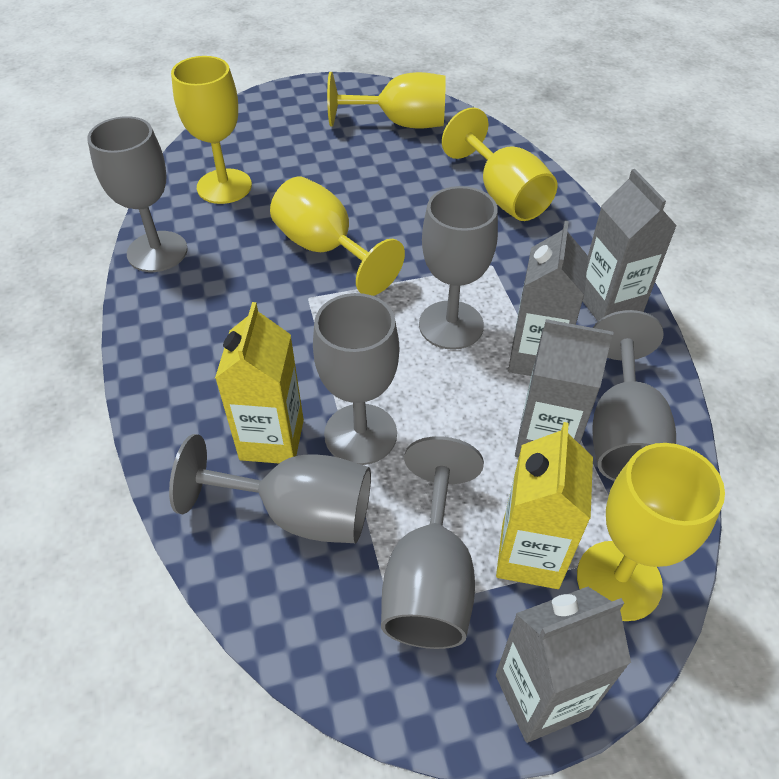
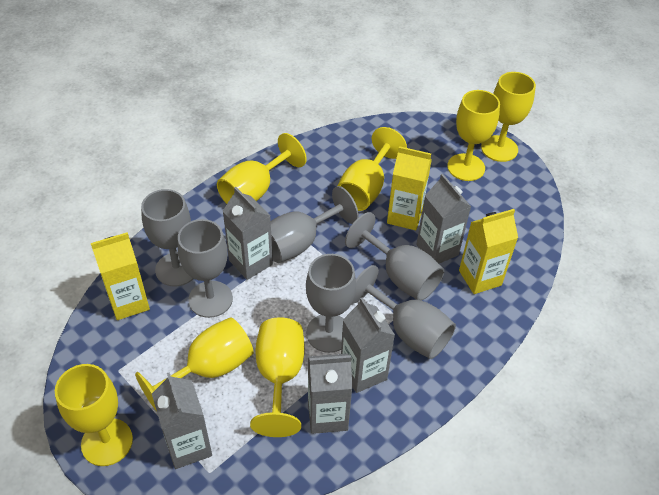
grey carton: [496,587,631,743] [508,221,588,376] [515,319,613,458] [582,169,677,321] = 4 -> [152,372,212,469] [223,187,273,280] [308,353,352,434] [341,297,395,393] [416,174,471,263] = 5
yellow carton: [215,302,304,463] [496,422,593,589] = 2 -> [91,232,150,320] [387,146,432,230] [459,209,518,294] = 3
yellow goblet: [171,56,252,204] [270,177,405,296] [327,72,446,129] [442,108,557,221] [577,443,725,621] = 5 -> [55,364,133,466] [135,317,254,411] [217,133,307,204] [250,317,305,437] [337,127,407,211] [447,90,500,181] [481,72,536,162] = 7

